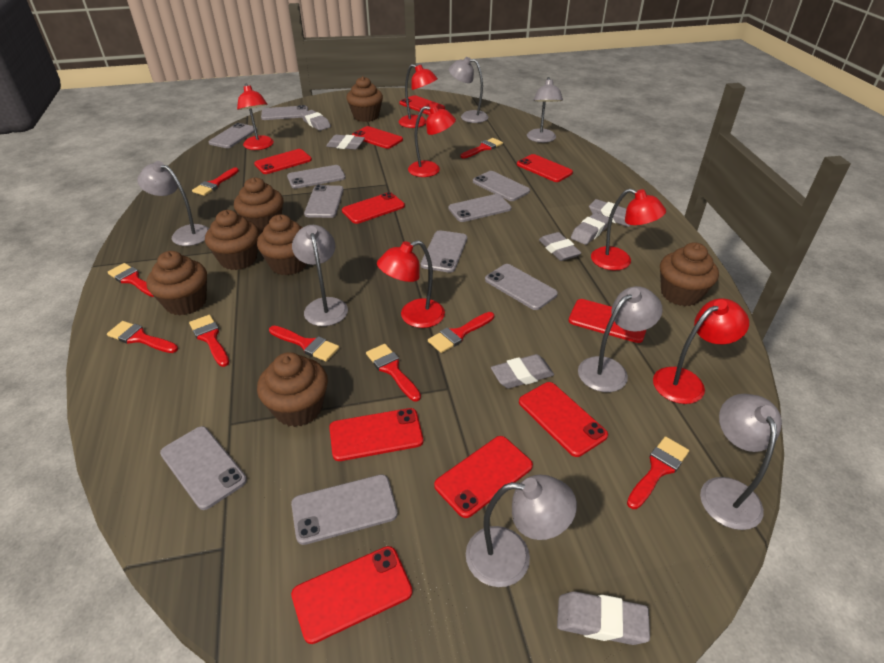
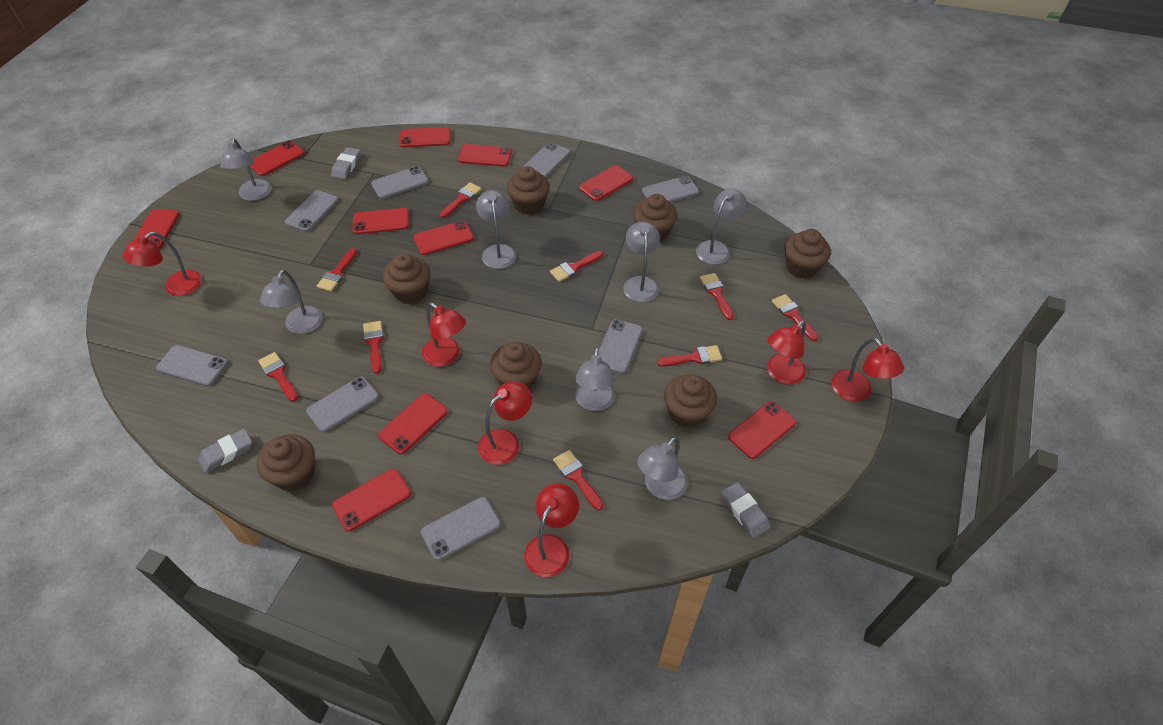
grey eraser: [301,110,331,131] [326,135,365,150] [491,354,554,388] [539,232,581,261] [557,591,650,645] [571,212,609,245] [589,199,631,227] = 7 -> [198,428,252,473] [331,147,360,179] [722,482,770,538] = 3
grey phone: [160,426,247,510] [209,123,257,148] [261,105,308,120] [287,165,345,189] [291,474,398,545] [304,185,344,218] [421,230,467,273] [448,194,511,222] [473,171,530,201] [485,264,558,310] = 10 -> [156,345,228,386] [285,190,339,232] [306,377,379,432] [371,166,429,199] [421,497,501,561] [523,142,570,178] [598,319,643,373] [642,176,699,202] = 8

